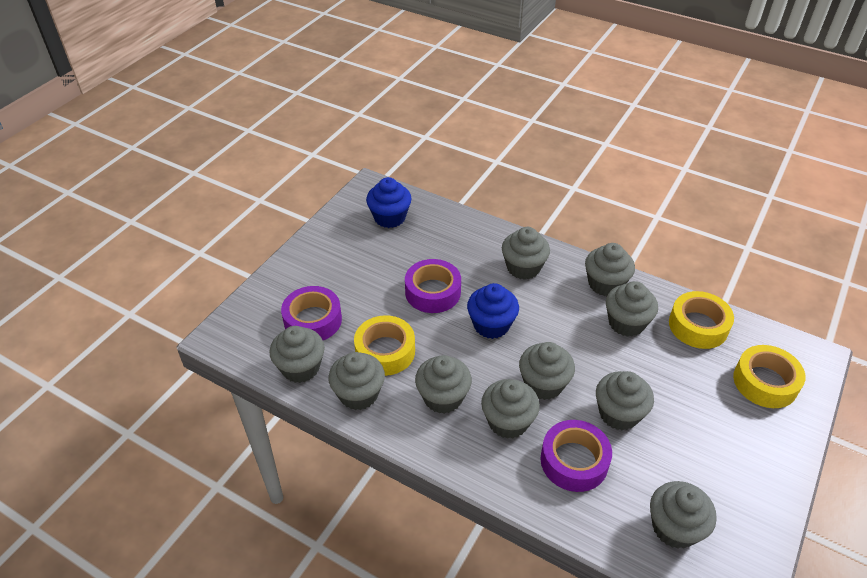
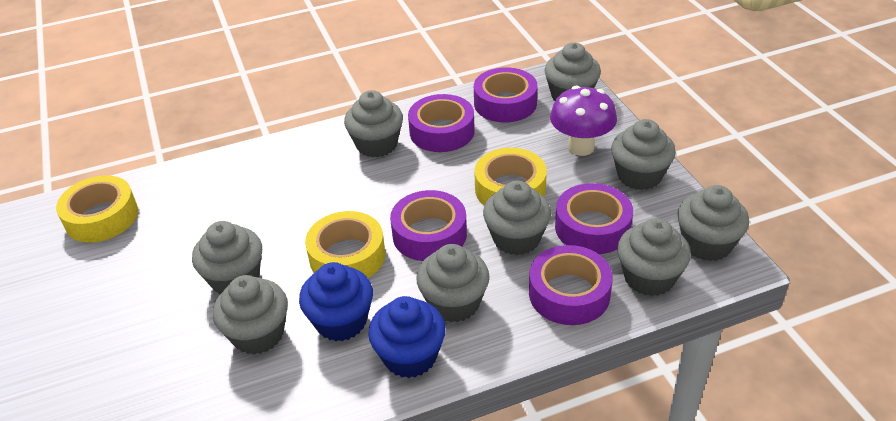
grey cupcake: [269,326,325,383] [328,352,385,410] [415,355,472,414] [481,379,540,439] [502,227,550,280] [519,342,575,400] [585,243,635,296] [596,371,654,430] [606,281,658,337] [650,481,717,549] = 10 -> [192,221,262,295] [213,275,288,355] [344,90,403,158] [416,244,490,322] [483,181,551,255] [544,42,601,101] [611,119,676,190] [617,218,691,296] [677,185,749,261] = 9
purple mushroom: none = 0 -> [550,86,617,156] = 1
purple tape: [281,286,342,340] [405,259,461,313] [541,420,612,492] = 3 -> [390,190,467,261] [408,94,475,152] [474,67,537,122] [529,245,613,325] [555,183,633,254] = 5

